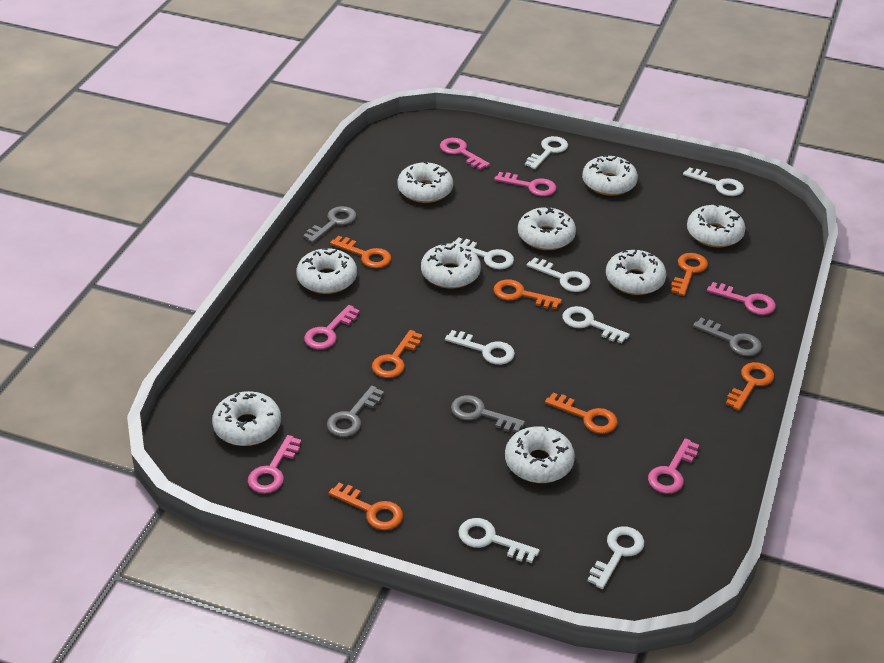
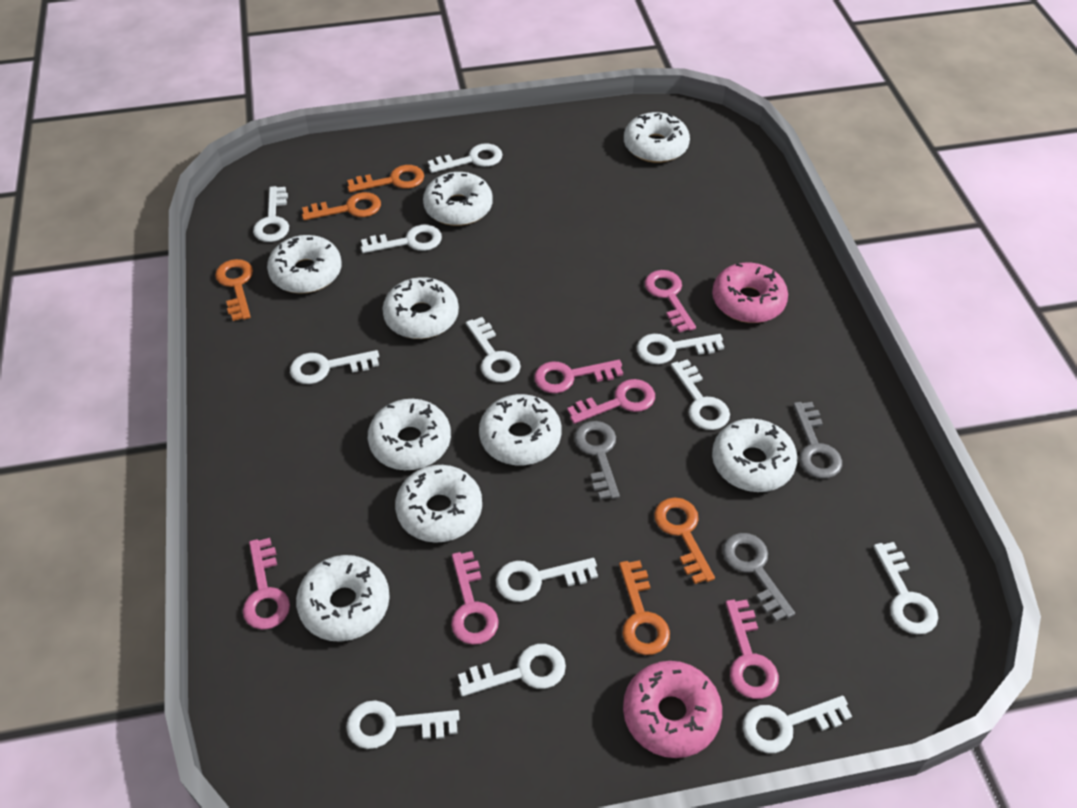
grey key: [303,206,357,243] [327,386,384,437] [451,395,525,432] [693,318,762,356] = 4 -> [574,421,620,500] [723,533,795,622] [793,402,842,478] = 3
orange key: [329,483,403,530] [330,236,391,268] [372,330,423,378] [493,279,562,309] [545,393,618,434] [671,253,708,296] [726,362,774,411] = 7 -> [215,259,253,321] [302,192,381,220] [347,165,424,192] [619,560,670,655] [654,497,715,584] = 5
pink donut: none = 0 -> [623,661,722,758] [712,263,788,323] = 2
white key: [445,330,515,365] [451,237,514,269] [458,518,540,563] [525,136,568,169] [527,257,590,292] [562,306,630,344] [588,526,644,589] [683,167,744,196] = 8 -> [253,186,289,242] [290,350,379,384] [346,700,460,749] [361,225,442,253] [428,143,503,173] [458,644,566,697] [466,317,521,382] [496,558,598,602] [637,334,724,364] [671,359,730,430] [743,696,852,753] [873,542,938,634] = 12

